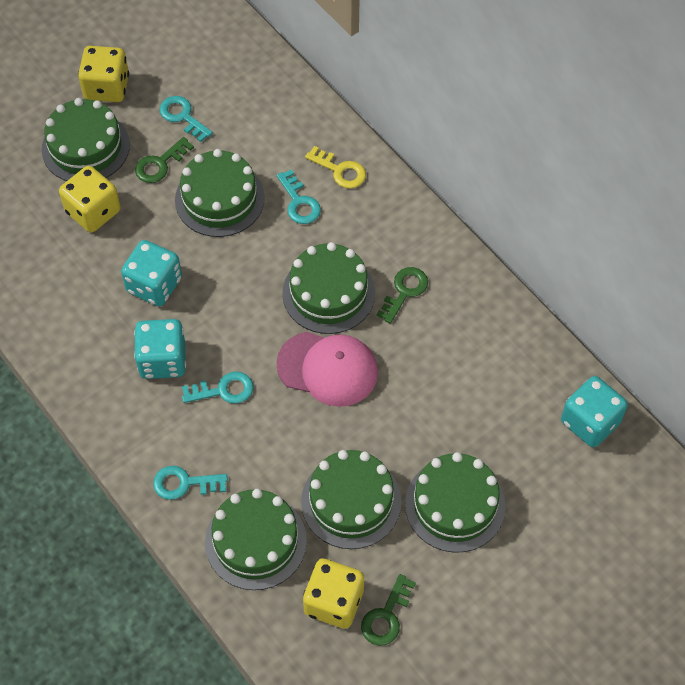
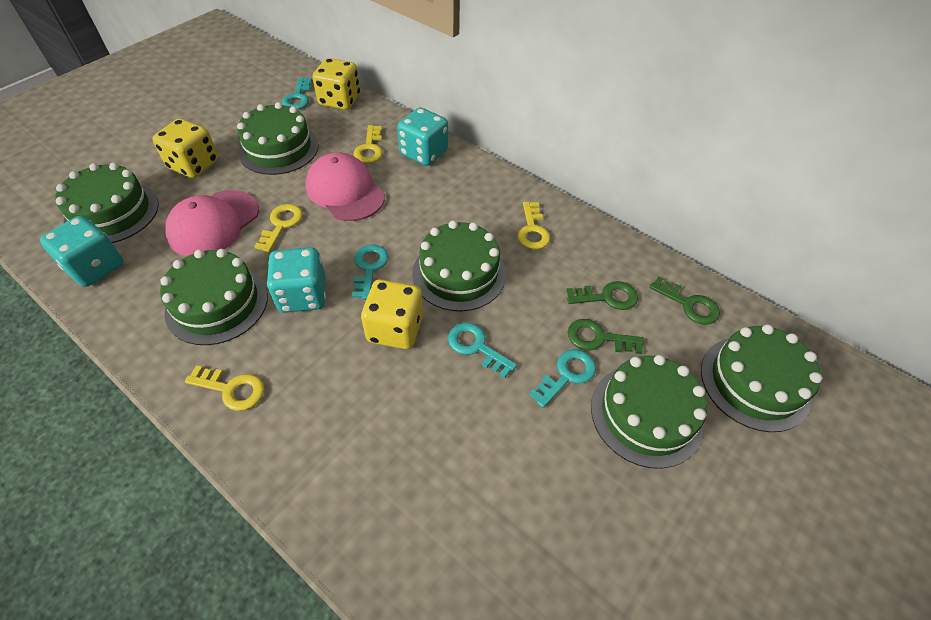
pink cap: [276,332,378,407] = 1 -> [165,190,259,256] [306,153,385,221] = 2
yellow key: [305,146,366,188] = 1 -> [185,365,264,411] [254,204,303,252] [354,125,383,163] [517,202,550,250] = 4

